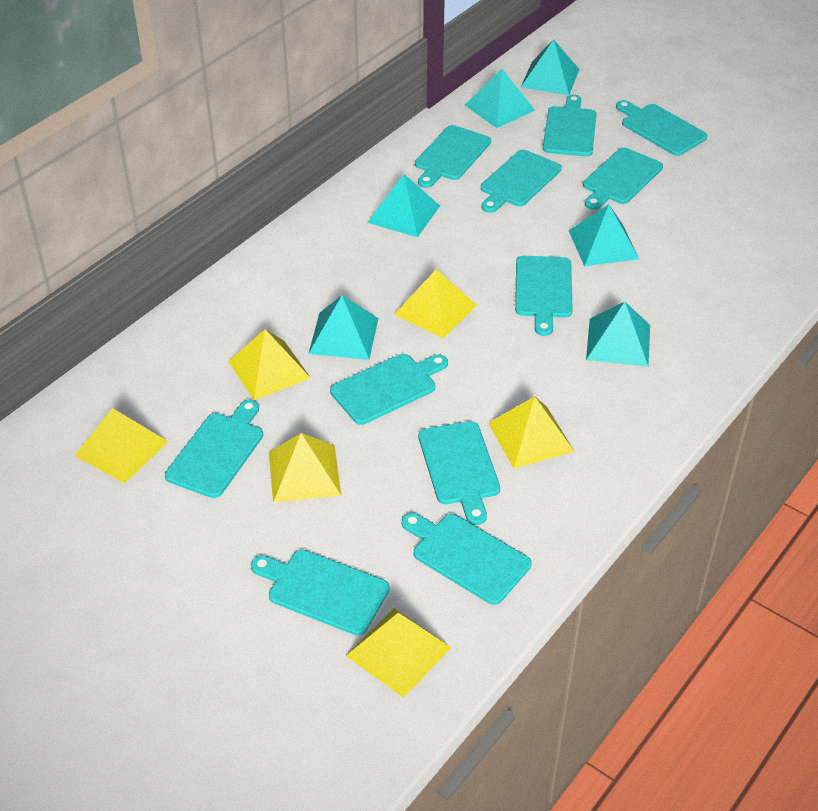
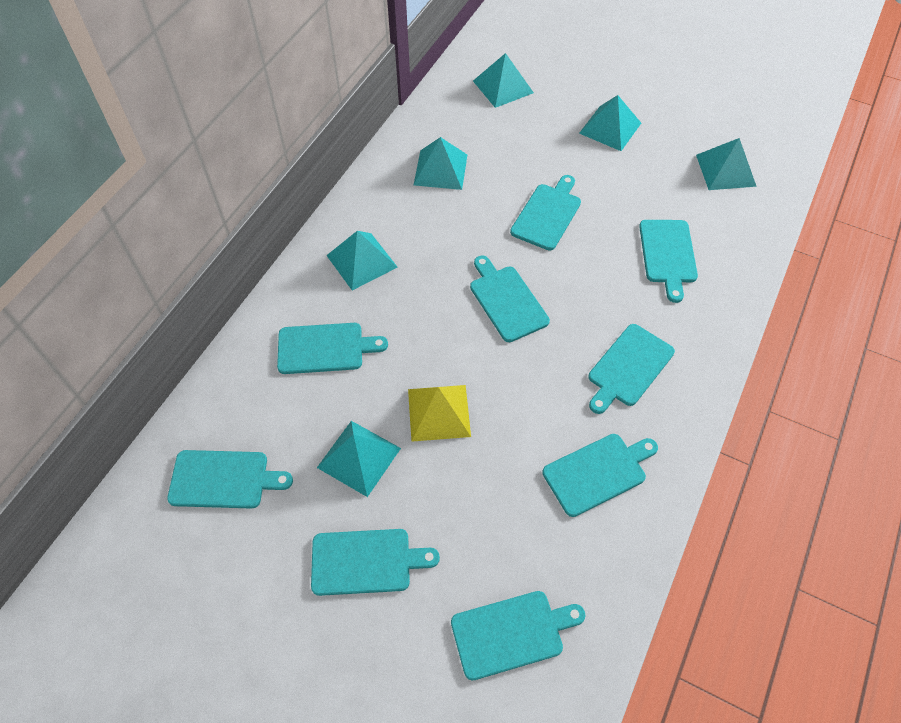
turquoise cutting board: [165,400,263,498] [251,550,390,636] [330,354,448,425] [402,513,531,605] [415,125,491,188] [418,421,500,525] [481,150,562,213] [515,256,573,336] [543,95,597,156] [583,147,663,210] [616,100,708,156] = 11 -> [167,450,293,509] [277,323,388,374] [311,529,440,596] [451,591,585,680] [470,255,550,342] [510,175,581,251] [542,434,658,517] [588,324,675,414] [639,220,698,303] = 9
yellow pyramid: [75,408,168,483] [228,329,311,400] [269,433,341,503] [346,608,452,698] [394,269,476,338] [488,396,574,469] = 6 -> [408,385,471,442] = 1

